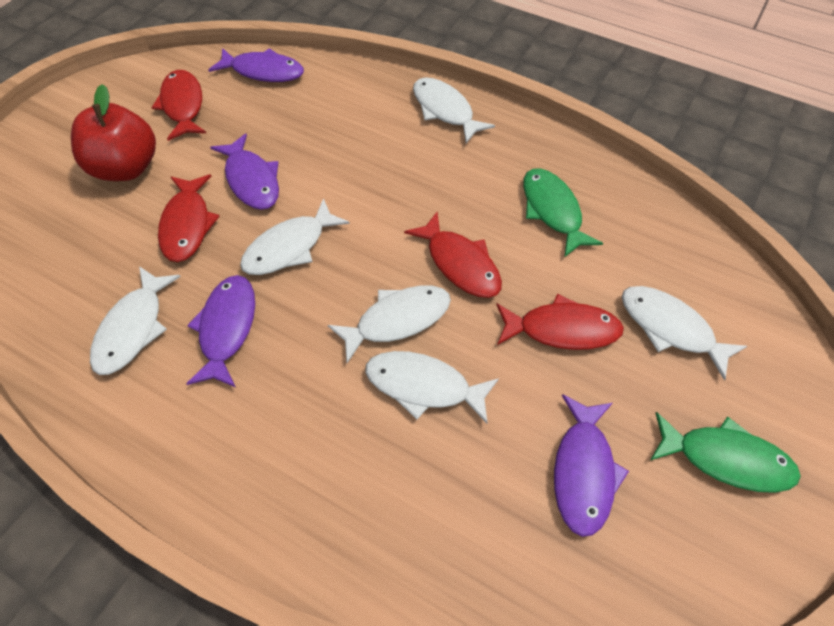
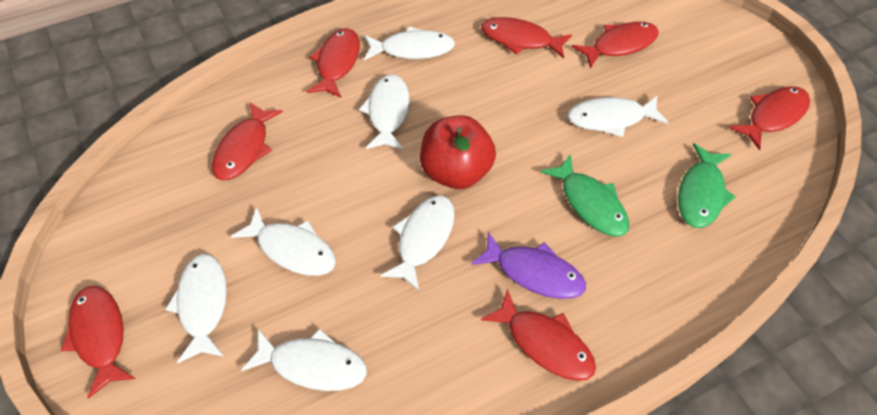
purple fish: [186,275,255,387] [209,48,304,82] [210,133,279,210] [554,394,629,537] = 4 -> [471,232,586,299] = 1
red fish: [151,70,206,141] [158,174,220,262] [404,212,502,298] [496,294,624,350] = 4 -> [61,286,135,399] [212,102,283,180] [307,28,360,98] [481,17,572,58] [481,289,596,381] [572,22,659,69] [729,86,810,150] = 7
white fish: [90,266,181,375] [240,198,350,275] [328,285,451,363] [365,351,499,424] [413,78,495,143] [622,286,747,380] = 6 -> [165,254,227,363] [231,207,336,276] [241,328,367,391] [359,74,410,150] [364,26,455,61] [380,195,455,291] [568,96,668,137] = 7

